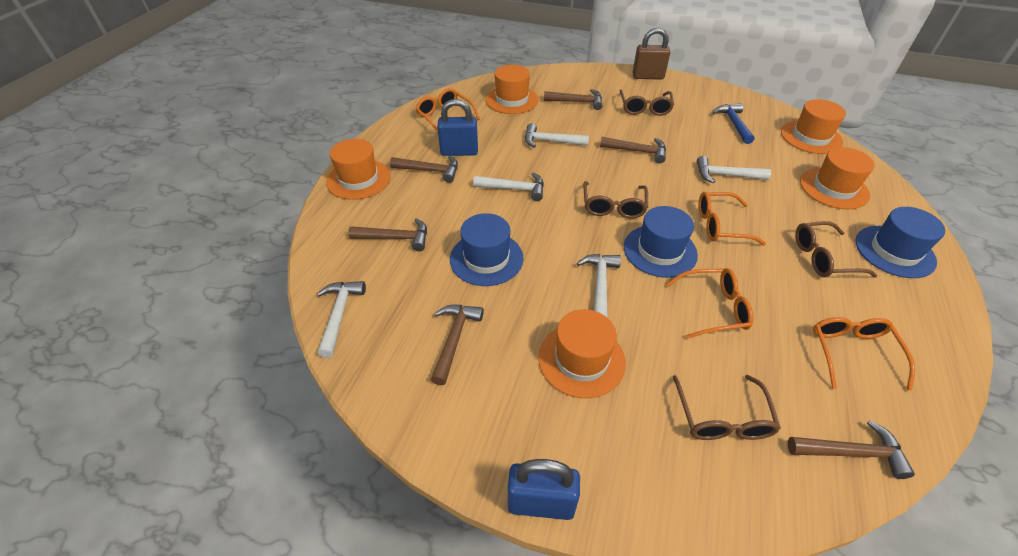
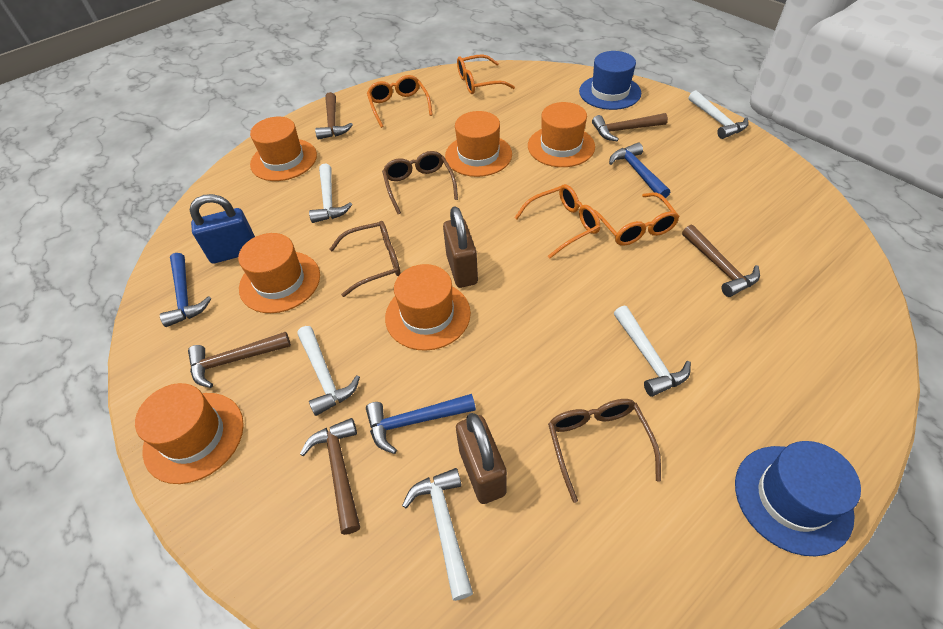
blue hammer: [713,103,755,144] = 1 -> [160,253,211,327] [366,394,476,454] [609,142,670,198] = 3
blue hat: [450,213,524,286] [624,206,698,278] [855,207,945,278] = 3 -> [579,51,641,110] [735,441,861,556] = 2
blue padlock: [437,99,478,156] [508,459,580,520] = 2 -> [190,194,255,264] = 1
brown glasses: [584,181,648,219] [620,89,674,116] [673,375,781,440] [795,221,877,278] = 4 -> [329,221,401,297] [382,151,458,214] [548,399,661,503] = 3
brown hammer: [348,218,427,251] [390,156,458,183] [431,305,484,385] [544,89,602,110] [600,137,666,163] [788,420,915,479] = 6 -> [188,332,291,388] [300,418,360,535] [315,92,353,140] [592,113,668,141] [682,225,760,297] = 5
brown padlock: [633,28,671,80] = 1 -> [443,206,478,288] [456,413,507,504] = 2
orange hat: [326,139,391,200] [486,65,539,114] [538,309,626,398] [781,99,846,154] [800,147,875,209] = 5 -> [135,383,244,484] [238,233,320,313] [250,117,317,181] [385,264,471,351] [445,111,512,177] [528,102,595,167] = 6

